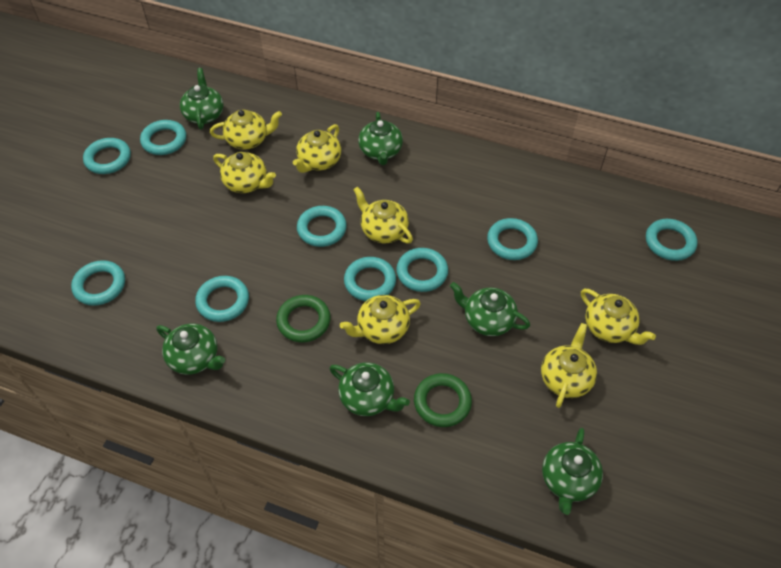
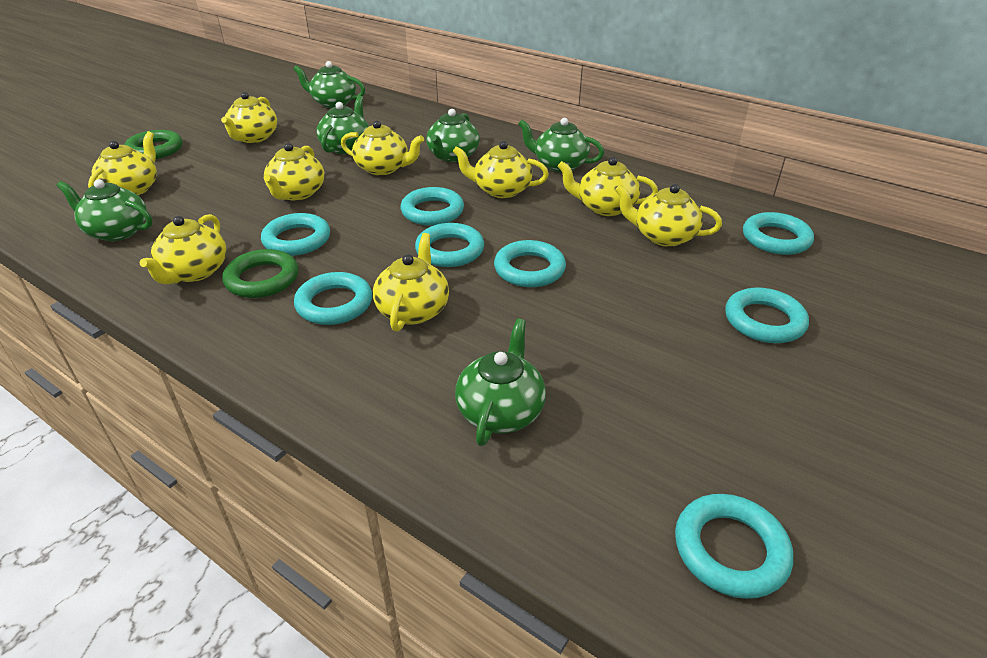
turquoise ring: [71,260,125,306] [83,138,131,174] [140,120,186,155] [195,276,249,322] [297,206,347,247] [344,257,396,301] [396,248,448,292] [487,218,538,260] [646,219,697,261] = 9 -> [261,213,330,256] [294,272,372,325] [400,187,464,226] [415,223,484,267] [494,240,566,287] [675,494,793,599] [725,287,809,343] [743,212,814,255] = 8
yellow teapot: [210,110,282,150] [213,152,276,193] [293,124,341,173] [340,295,421,344] [353,187,413,243] [541,323,597,408] [581,289,656,345] = 7 -> [88,131,157,196] [140,214,227,284] [221,92,277,143] [264,143,325,201] [341,120,424,175] [373,233,449,332] [452,141,549,198] [557,157,658,216] [615,184,722,247] = 9

